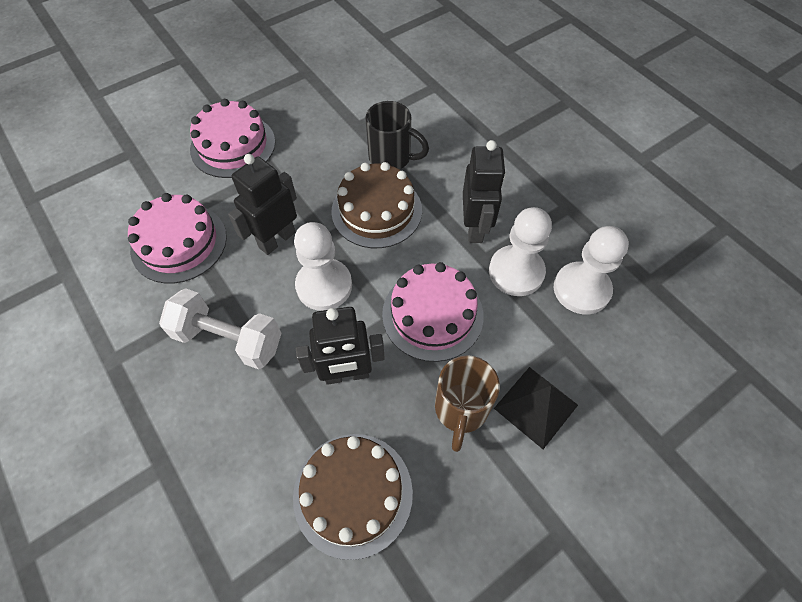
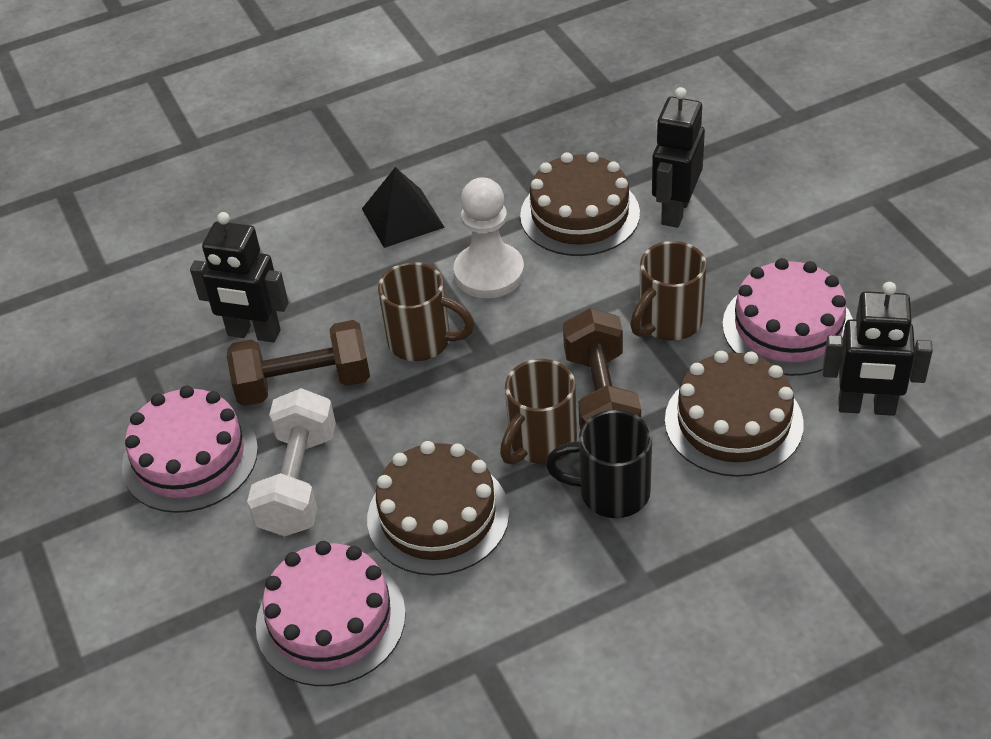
brown cake: [293,434,413,560] [331,162,422,248] = 2 -> [367,441,509,575] [520,152,640,256] [665,351,804,477] = 3
brown dumbbell: none = 0 -> [227,320,370,406] [563,308,641,430] = 2
brown mug: [435,355,500,452] = 1 -> [378,262,475,361] [500,359,577,465] [630,241,707,341] = 3
white pawn: [294,222,352,311] [489,207,552,296] [554,226,629,314] = 3 -> [454,177,524,298] = 1

